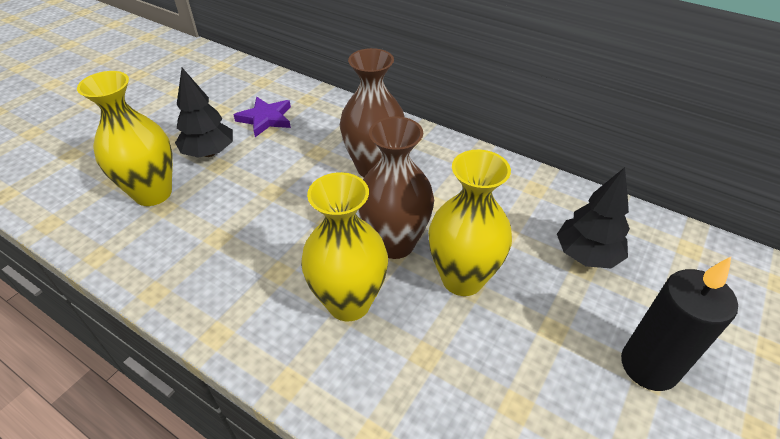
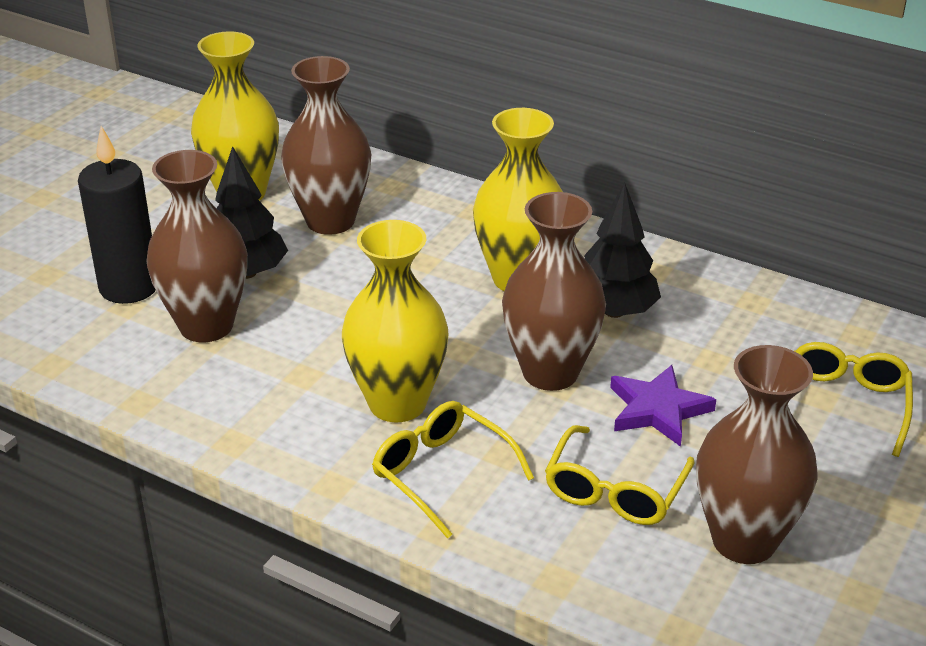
brown vase: [340,48,405,177] [358,116,434,259] = 2 -> [146,150,247,342] [281,56,371,235] [502,192,606,391] [696,345,818,564] = 4
yellow glasses: none = 0 -> [372,401,534,539] [545,425,695,525] [795,342,913,457] = 3

